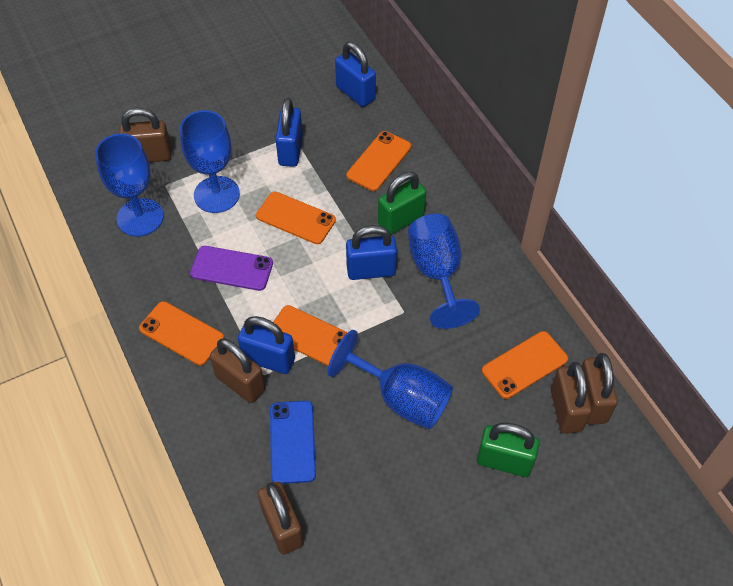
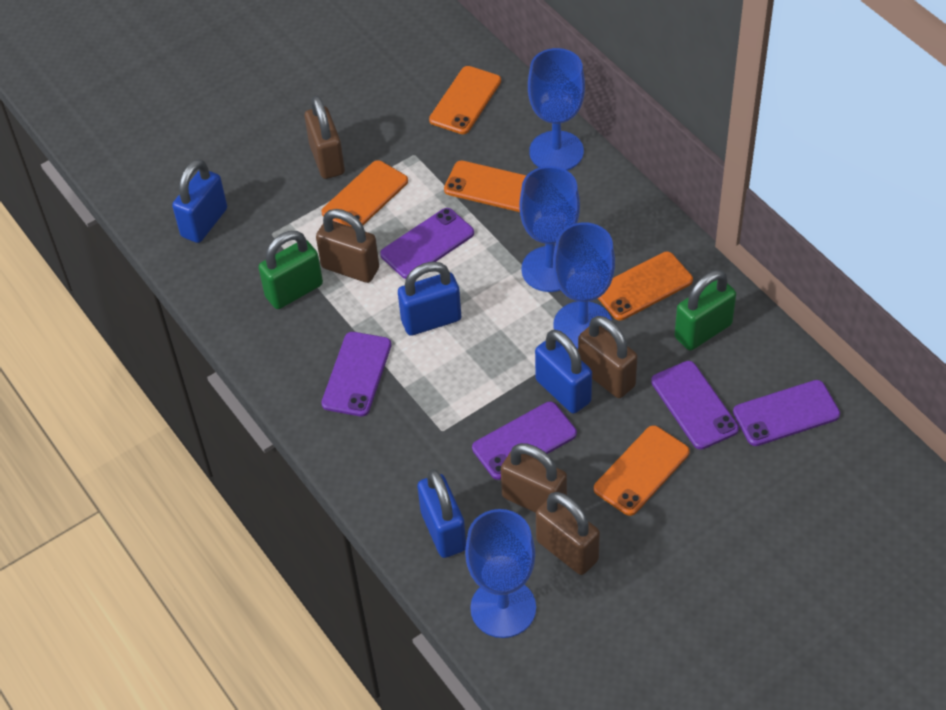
blue phone: [270,401,316,484] = 1 -> none = 0
purple phone: [190,246,273,291] = 1 -> [321,332,392,417] [380,208,474,279] [472,402,577,480] [651,361,739,450] [733,380,840,446] = 5

